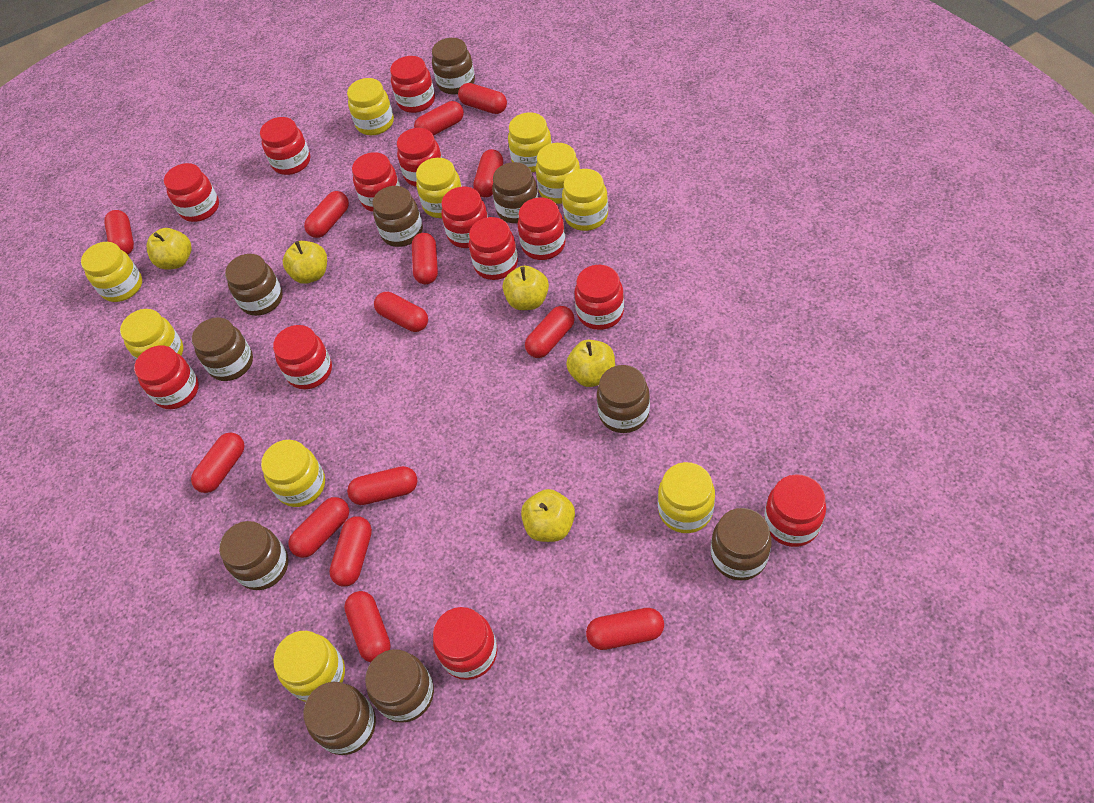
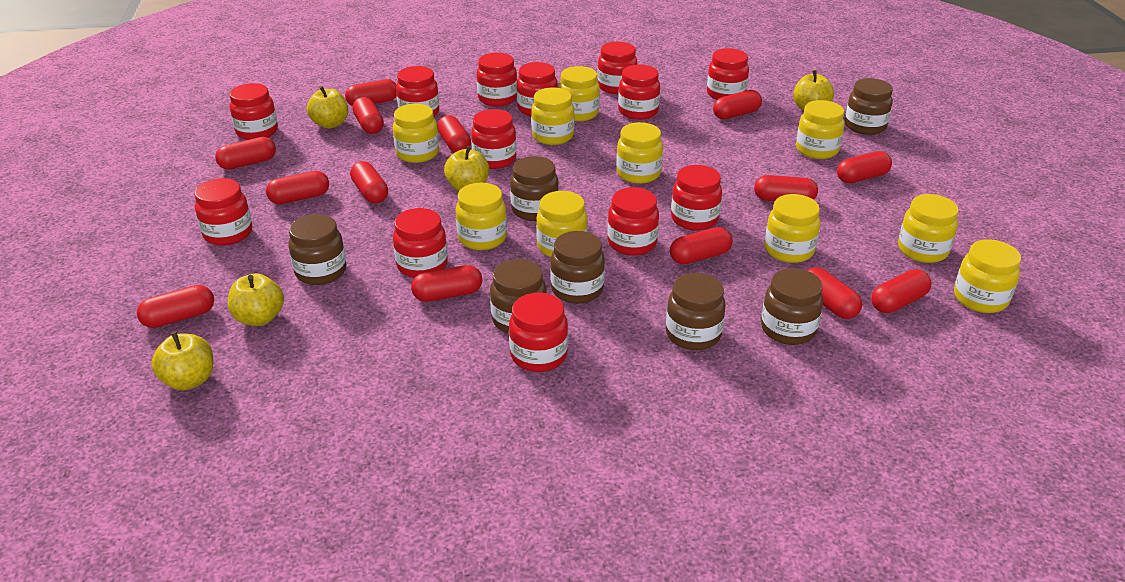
brown jar: [192,317,253,381] [219,521,288,590] [225,254,283,316] [303,682,376,755] [365,649,434,723] [372,186,423,247] [432,38,475,94] [492,162,538,223] [597,365,650,433] [711,508,772,581] = 10 -> [288,214,346,285] [490,259,546,334] [510,156,559,221] [550,231,605,304] [666,273,726,350] [761,268,823,345] [845,78,893,135] = 7

